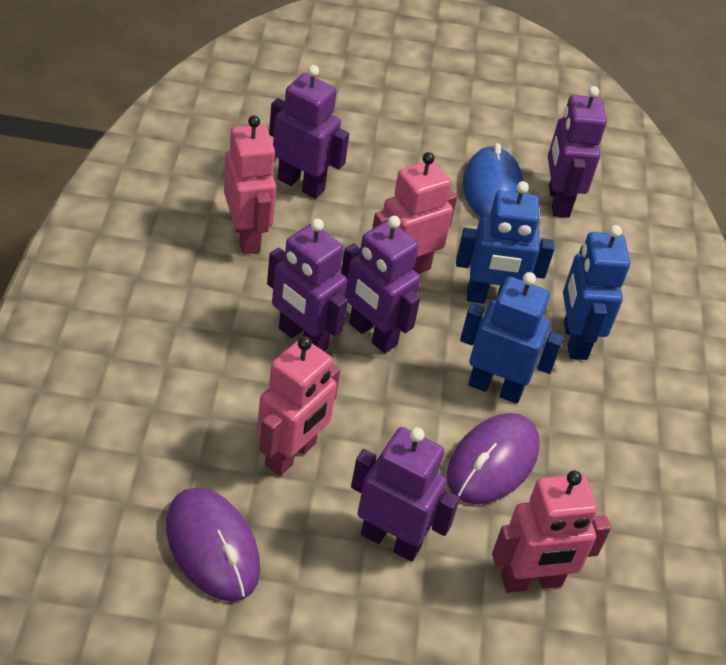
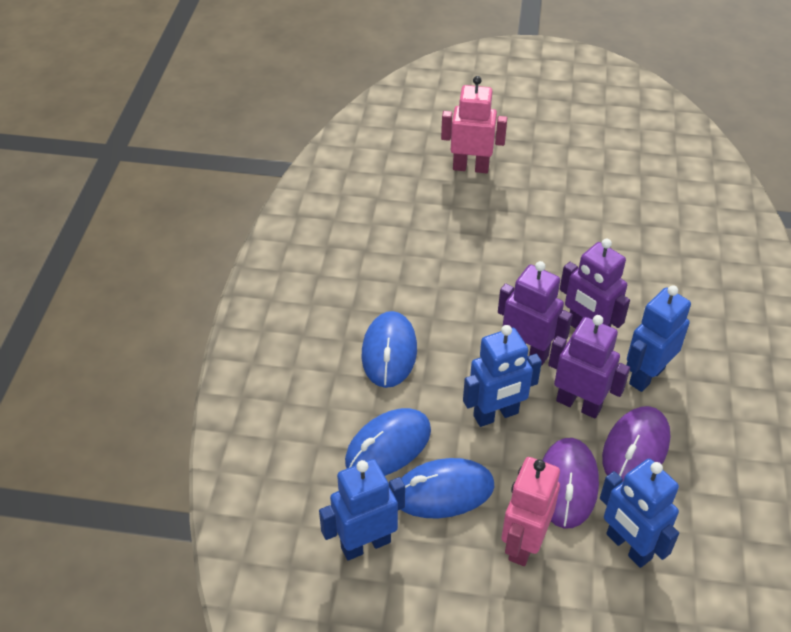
blue mouse: [463,143,523,217] = 1 -> [345,408,431,476] [362,311,417,388] [401,458,494,518] = 3
blue robot: [456,181,555,304] [460,272,564,404] [563,225,630,360] = 3 -> [319,459,405,561] [463,325,542,427] [600,459,679,568] [627,285,691,392] = 4
pink robot: [224,115,276,254] [257,336,340,476] [372,152,457,274] [492,470,611,593] = 4 -> [441,76,507,173] [502,457,560,566] = 2
purple robot: [267,219,348,351] [269,65,349,199] [341,216,421,353] [351,427,460,562] [548,86,607,218] = 5 -> [498,261,573,365] [548,315,630,419] [560,239,630,329] = 3

